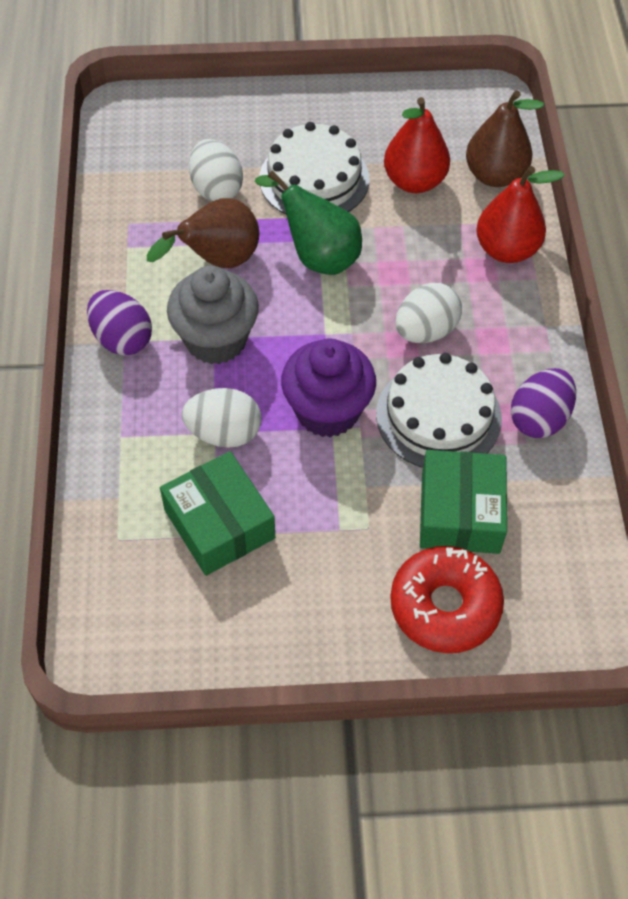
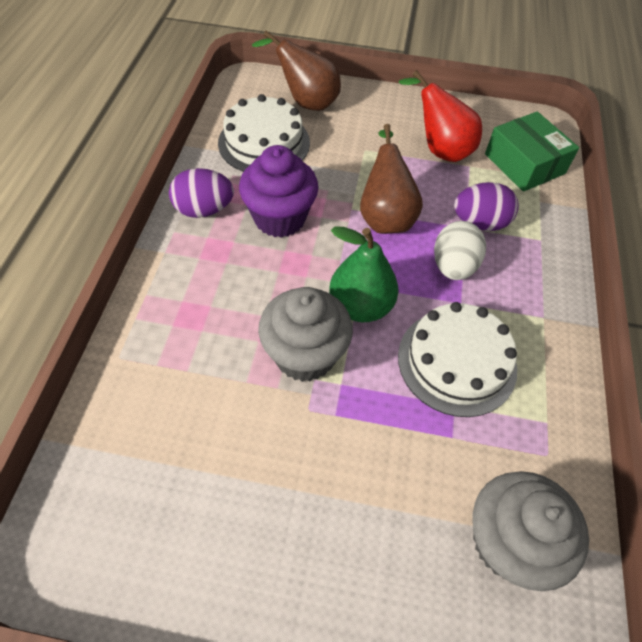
green box: [160,451,275,576] [420,450,507,554] = 2 -> [485,111,579,192] = 1
grey cupcake: [167,266,259,364] = 1 -> [258,287,353,382] [472,471,589,591] = 2
red donut: [390,546,504,653] = 1 -> none = 0
red pear: [384,97,450,193] [476,166,565,263] = 2 -> [399,70,482,162] = 1
white egg: [182,388,261,448] [189,139,243,201] [395,283,462,343] = 3 -> [434,221,486,280] = 1

